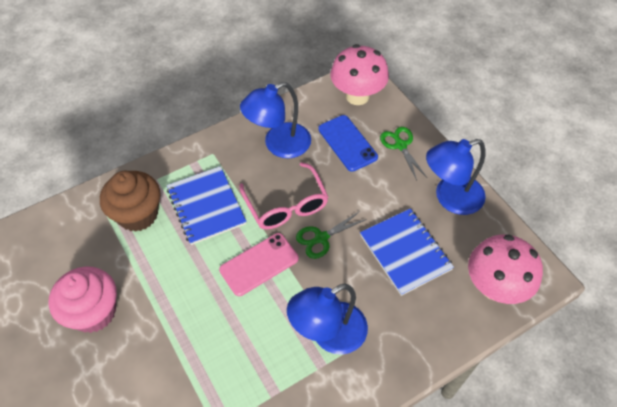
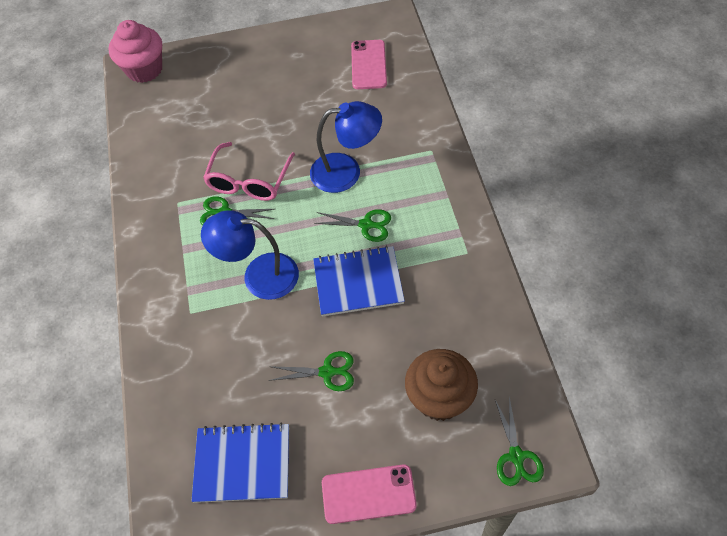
blue lamp: [240,82,311,158] [287,284,368,355] [426,139,486,215] = 3 -> [201,210,299,300] [310,101,382,193] = 2
blue phone: [318,115,378,172] = 1 -> none = 0
green scissors: [296,211,367,259] [380,127,427,180] = 2 -> [200,196,274,225] [269,351,354,391] [314,209,391,242] [495,396,544,486] = 4
pink mushroom: [330,44,389,105] [468,234,543,304] = 2 -> none = 0
pink phone: [219,233,299,296] = 1 -> [322,464,417,524] [351,40,387,89] = 2

